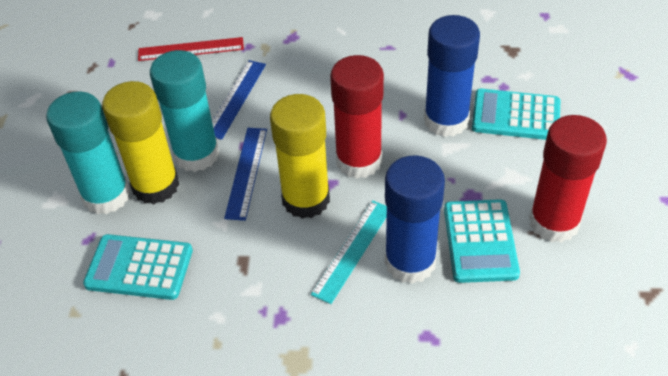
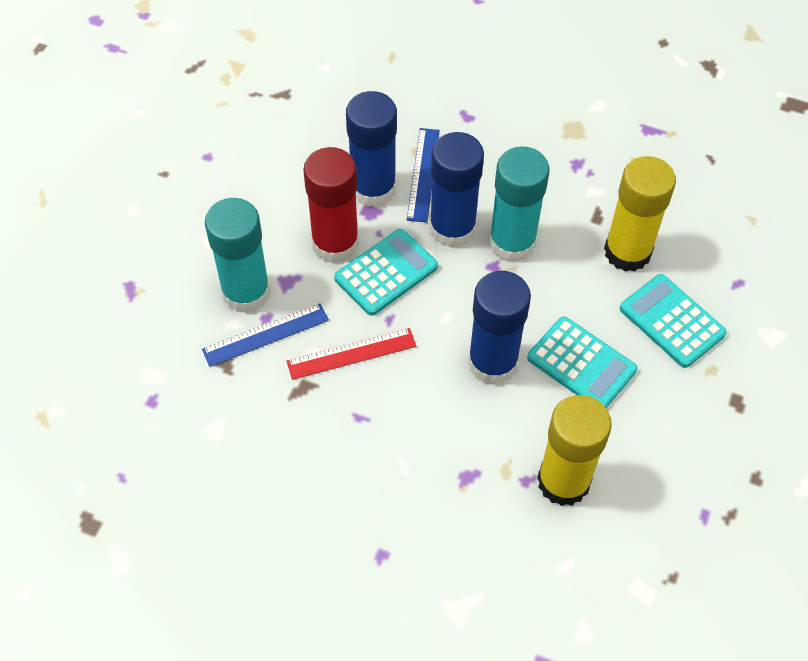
blue glue stick: [385,155,445,284] [424,15,480,137] = 2 -> [346,91,397,207] [429,132,484,248] [468,271,531,385] = 3
red glue stick: [330,55,384,179] [529,115,607,243] = 2 -> [303,147,359,263] = 1
turquoise ruler: [311,200,387,304] = 1 -> none = 0

